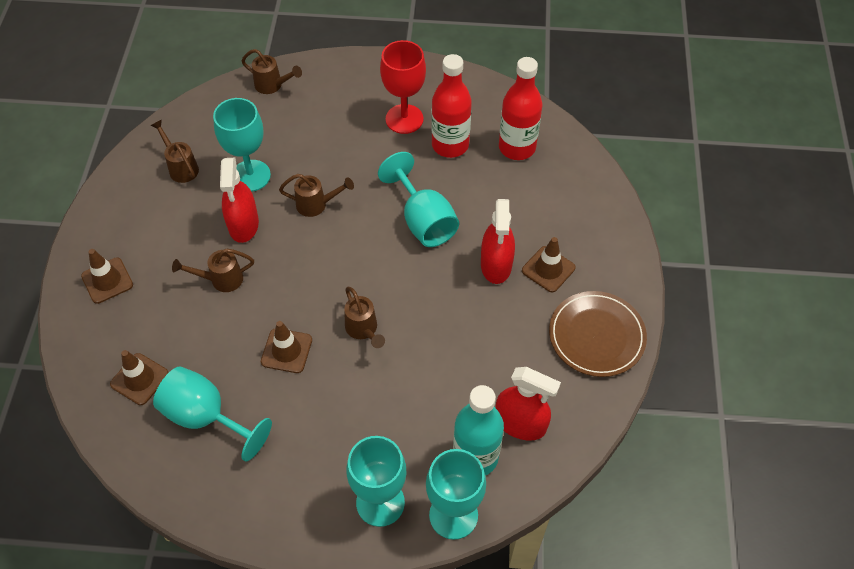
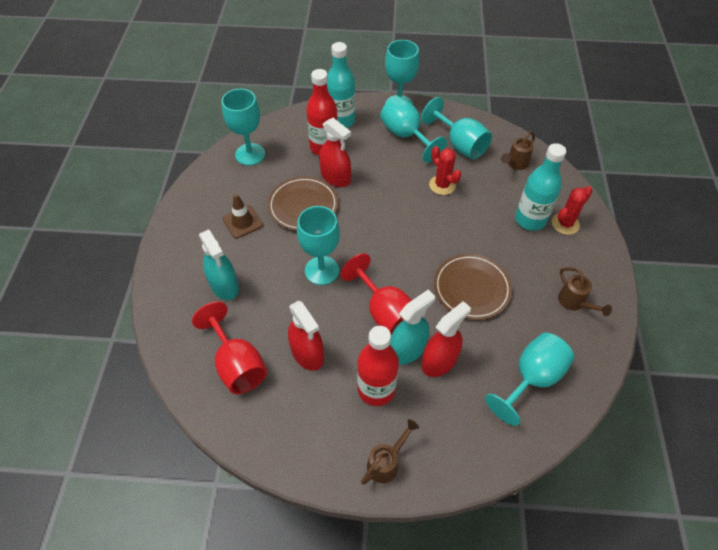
brown plate: [549,291,647,377] = 1 -> [268,176,338,231] [434,254,512,320] = 2
brown traffic cone: [81,249,133,304] [110,350,169,405] [261,321,312,373] [522,237,576,292] = 4 -> [223,194,263,239] = 1
brown watering can: [150,120,199,183] [172,249,254,292] [242,49,302,94] [279,174,354,217] [344,287,385,348] = 5 -> [361,419,419,485] [501,131,535,170] [558,267,612,316] = 3
red cactus: none = 0 -> [429,146,461,195] [552,186,593,235] = 2
red goblet: [380,40,426,134] = 1 -> [192,302,267,394] [341,253,412,335] = 2
turquoise bottle: [453,385,504,476] = 1 -> [327,42,356,128] [515,143,566,231] = 2
turquoise goblet: [153,366,272,462] [213,98,271,192] [346,436,407,527] [378,152,459,247] [426,449,486,540] = 5 -> [222,89,265,166] [297,206,340,285] [380,96,447,163] [385,40,419,105] [422,97,492,159] [485,333,574,426] = 6
turquoise spray bottle: none = 0 -> [199,230,239,300] [390,290,435,365] = 2

